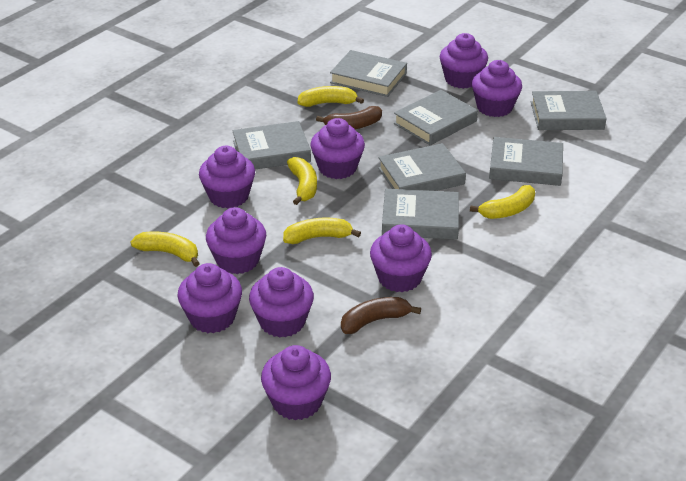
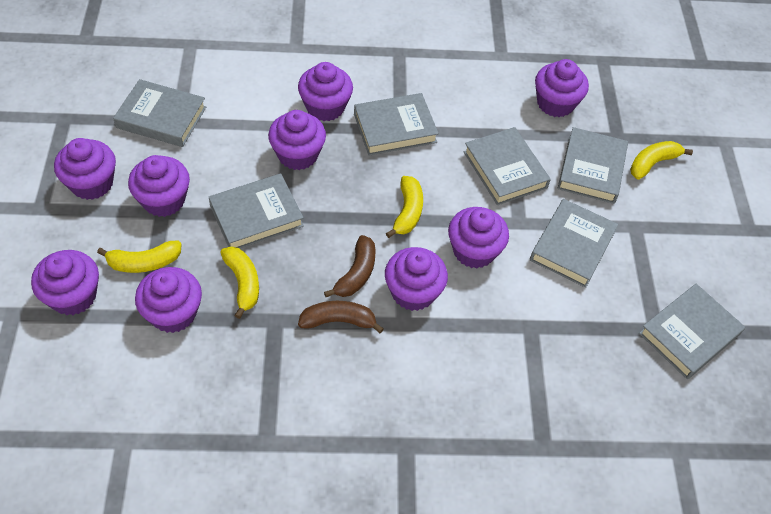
yellow banana: [131,232,200,267] [283,218,361,244] [287,157,317,205] [298,86,364,107] [470,185,535,219] = 5 -> [97,241,182,273] [220,246,259,319] [386,176,423,238] [630,141,693,180] = 4

